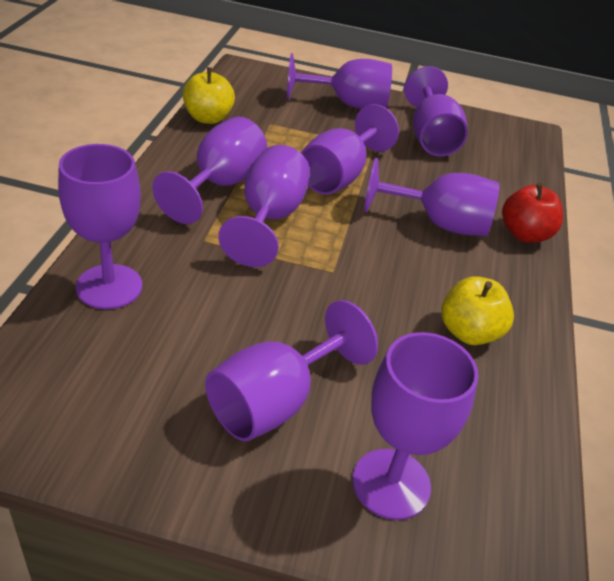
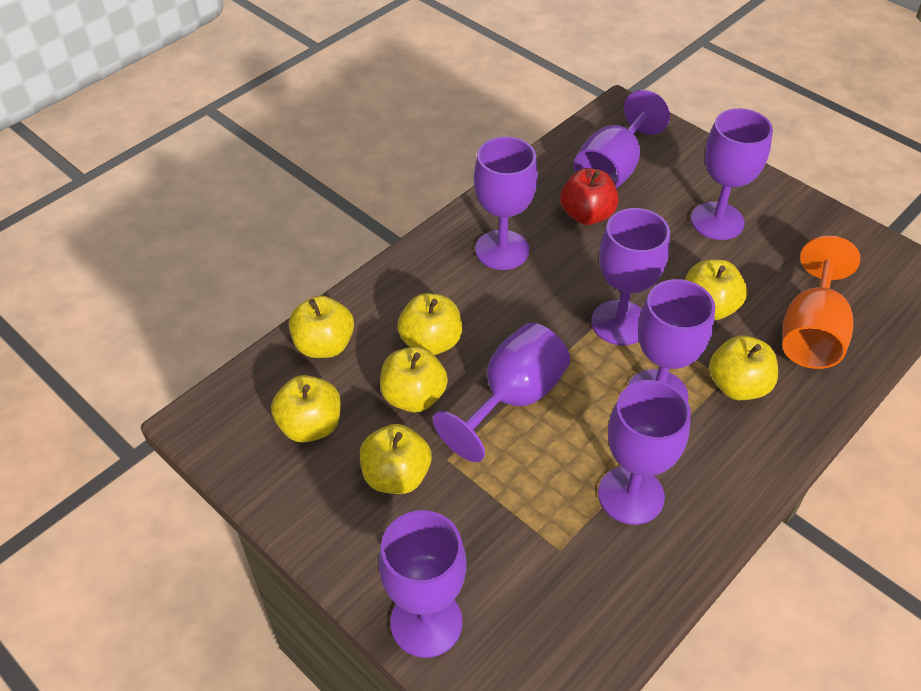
orange goblet: none = 0 -> [782,236,861,369] = 1
purple goblet: [58,144,142,309] [152,116,267,224] [205,300,378,441] [218,145,310,267] [287,53,392,109] [301,104,399,195] [352,332,479,520] [364,158,500,236] [404,66,468,156] = 9 -> [379,510,467,658] [433,323,570,462] [474,137,538,270] [574,90,670,189] [591,208,670,345] [598,380,691,525] [627,279,715,401] [691,108,773,240] = 8
yellow apple: [183,67,235,124] [441,276,514,345] = 2 -> [271,375,341,443] [289,295,354,358] [360,424,431,494] [380,347,448,412] [397,293,462,355] [685,259,747,320] [709,335,778,400] = 7

